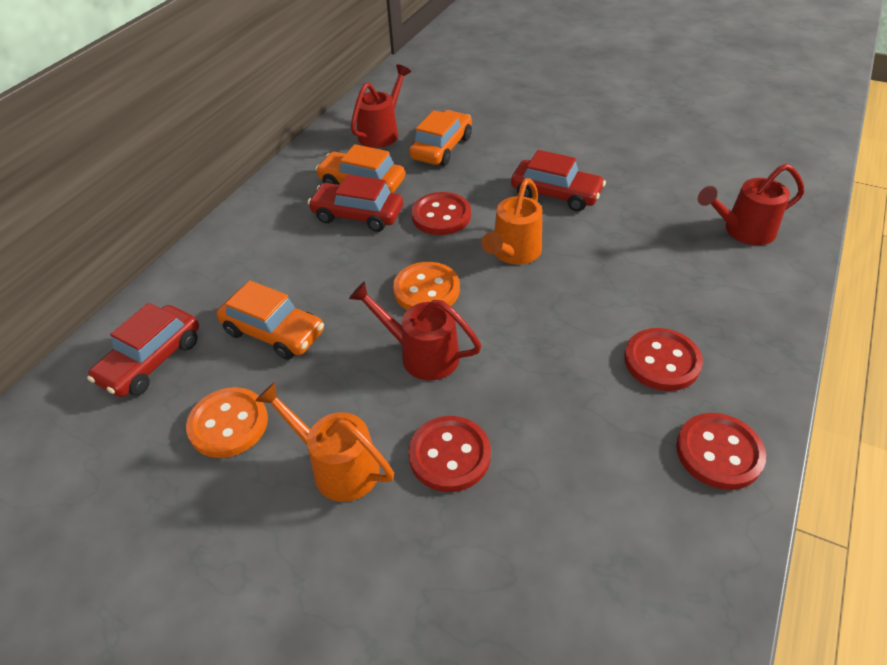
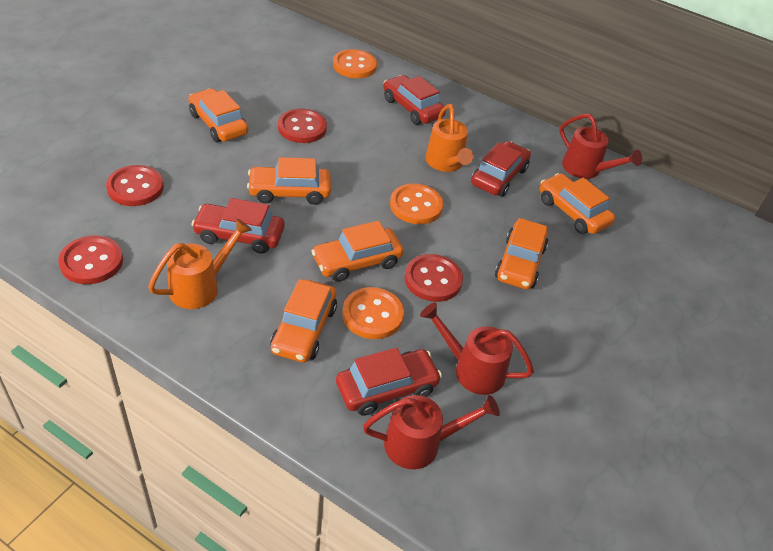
orange button: [186,387,268,458] [393,262,460,310] = 2 -> [333,49,377,78] [342,287,404,339] [390,183,443,224] = 3
orange car: [217,280,324,360] [315,144,405,193] [409,110,472,166] = 3 -> [188,88,248,142] [247,157,331,205] [270,279,337,362] [311,221,404,282] [495,218,548,290] [540,173,615,234] = 6
red car: [87,303,199,397] [308,175,403,232] [511,150,606,211] = 3 -> [191,198,285,254] [336,348,442,416] [383,75,446,125] [471,141,531,197] = 4

